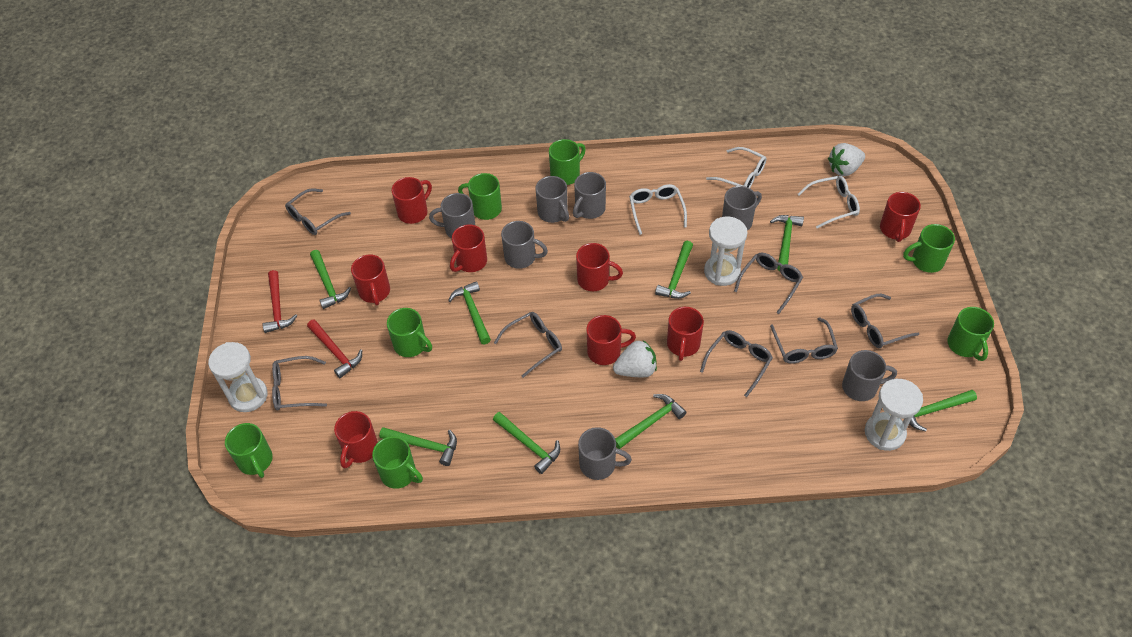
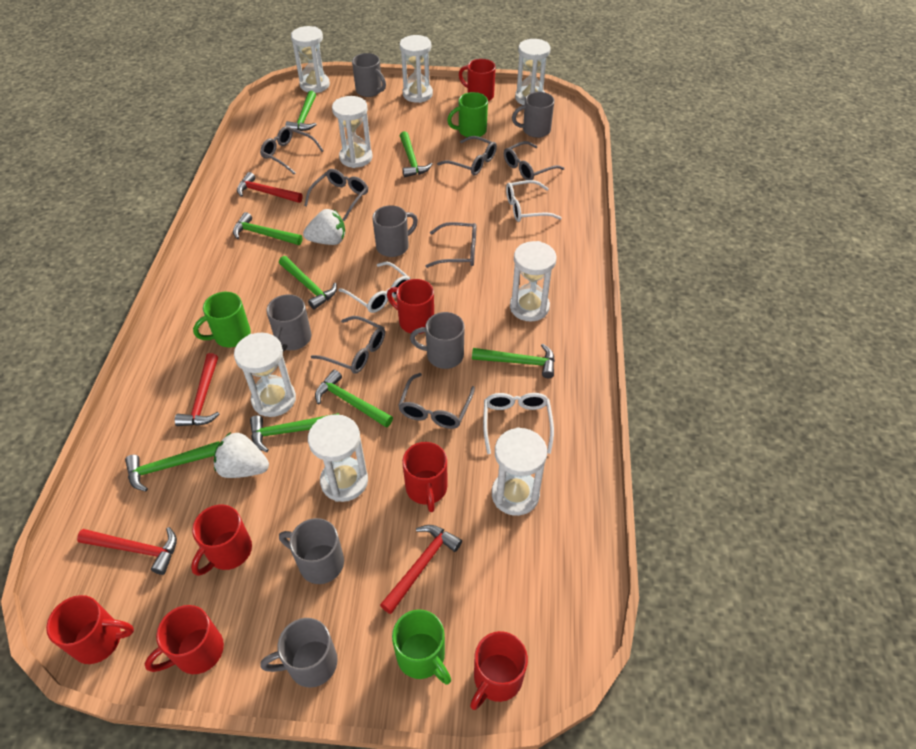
green mug: [225,423,273,478] [372,436,423,489] [387,308,432,357] [458,173,502,220] [549,139,586,185] [903,224,955,273] [947,307,994,361] = 7 -> [193,292,251,347] [392,609,451,685] [447,92,488,137] = 3
red hammer: [263,270,297,333] [307,319,362,378] = 2 -> [77,527,177,575] [175,353,220,426] [237,172,303,203] [380,525,462,614] = 4
red mug: [334,411,378,469] [351,255,390,305] [392,177,432,224] [450,224,487,272] [576,243,623,291] [586,315,636,365] [667,307,704,361] [880,192,921,242] = 8 -> [46,595,134,664] [145,605,224,674] [191,505,252,576] [387,279,434,334] [402,442,447,512] [459,59,496,101] [470,631,528,710] = 7
white hourglass: [208,342,268,412] [704,217,747,286] [865,379,923,451] = 3 -> [234,333,296,417] [291,26,330,93] [308,414,368,502] [332,96,372,168] [400,35,433,103] [492,427,547,516] [510,241,557,322] [515,39,551,105] = 8

